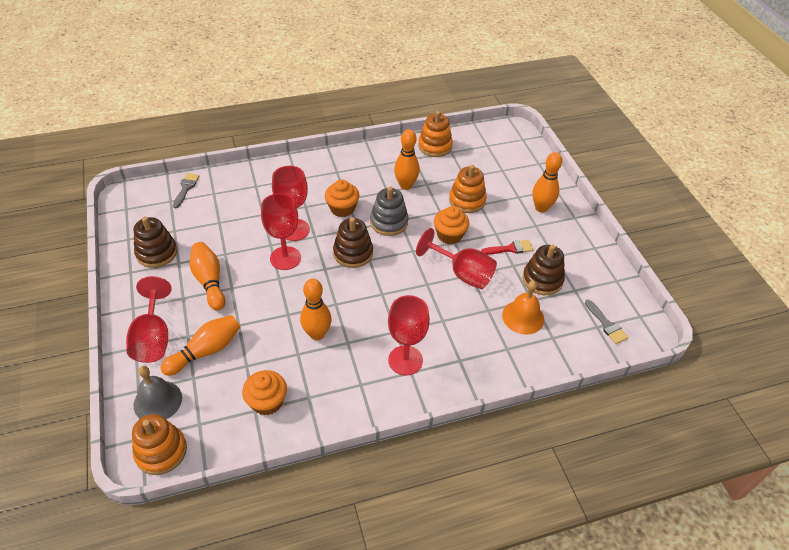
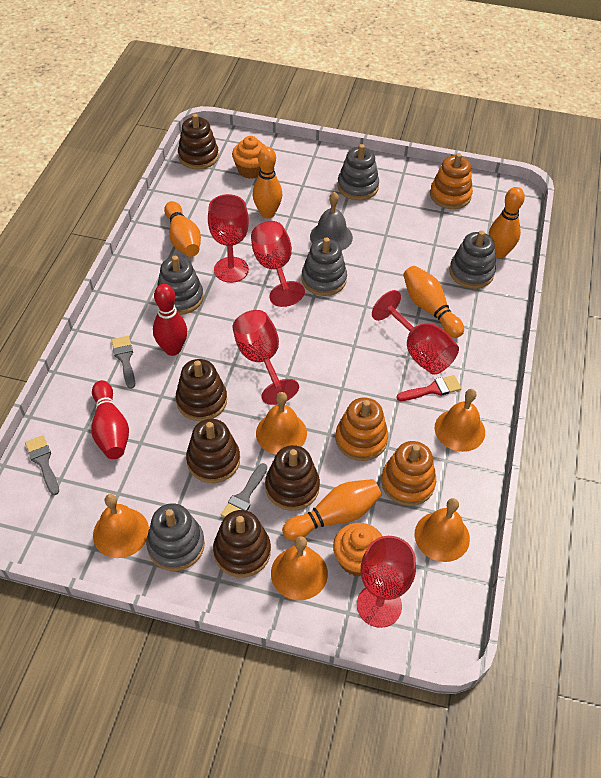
brown stacking toy: [134,217,177,268] [333,217,373,268] [522,245,565,295] = 3 -> [176,359,227,421] [178,114,219,169] [186,419,240,483] [213,510,271,578] [265,445,320,511] = 5
grey brush: [173,173,199,208] [585,299,628,344] = 2 -> [25,435,59,495] [111,336,135,389] [221,463,267,518] = 3
grey stacking toy: [370,187,409,236] = 1 -> [146,503,205,571] [157,256,204,315] [301,237,347,296] [337,144,379,200] [449,231,496,289] = 5
orange bell: [502,281,544,335] = 1 -> [93,494,149,558] [256,392,307,454] [271,536,328,600] [415,498,470,562] [435,389,485,452] = 5
orange cupcake: [242,370,287,416] [325,179,359,217] [434,206,469,244] = 3 -> [232,136,266,179] [333,523,382,576] = 2
red bowling pin: none = 0 -> [91,380,129,459] [153,284,187,356] = 2

